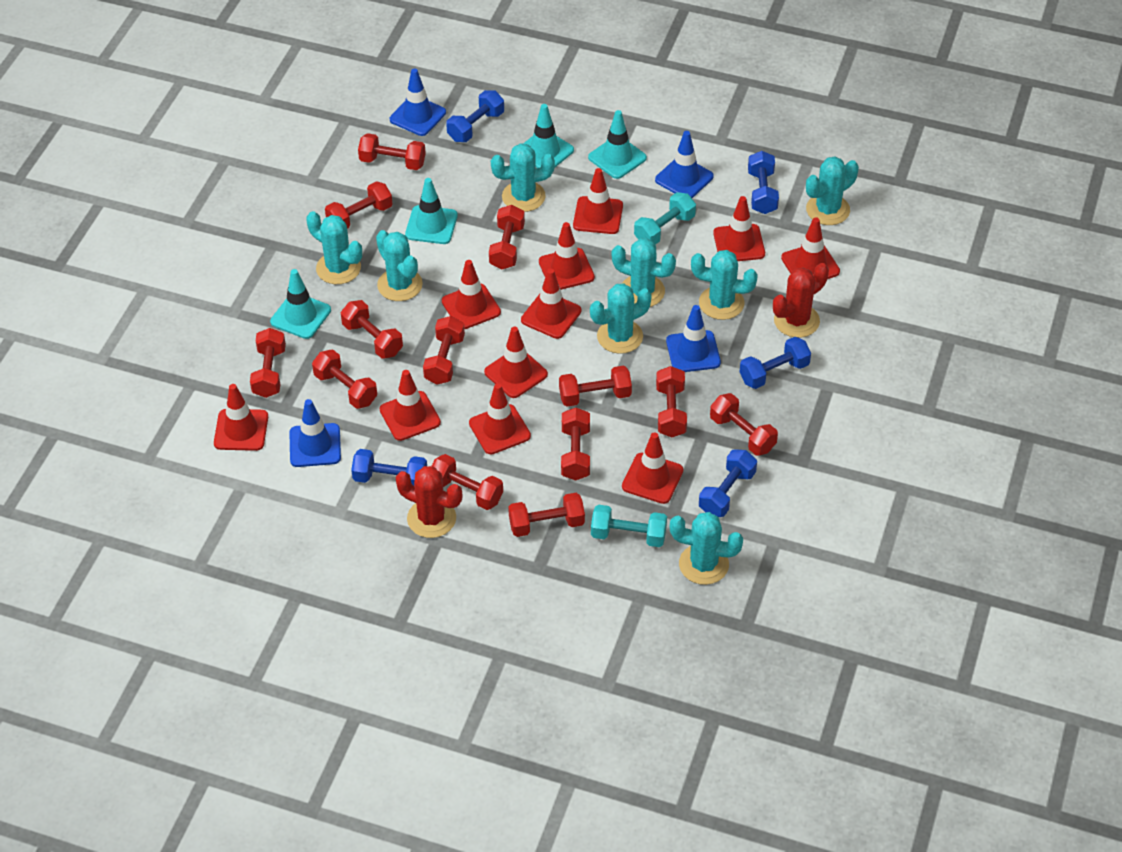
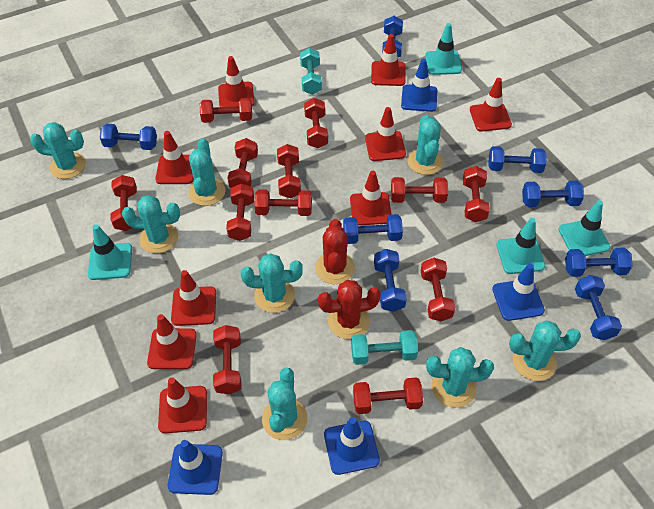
blue dumbbell: [351,449,427,485] [446,90,504,142] [699,449,757,517] [740,337,811,389] [748,151,779,214] = 5 -> [100,124,157,150] [343,214,403,244] [374,249,407,312] [382,16,403,57] [488,146,547,173] [522,181,584,207] [565,247,633,277] [575,275,622,340] = 8
red dumbbell: [250,328,286,398] [312,350,377,409] [325,181,392,229] [341,300,403,359] [358,133,426,170] [423,316,465,384] [432,454,503,510] [489,205,525,269] [508,493,585,537] [559,366,632,407] [561,408,590,481] [656,366,687,437] [710,393,778,456] = 13 -> [110,175,137,231] [200,98,252,123] [213,325,241,394] [226,183,254,241] [228,138,258,188] [254,190,312,216] [277,144,301,198] [304,98,328,148] [353,377,423,414] [391,177,448,203] [421,258,455,321] [463,166,490,222] = 12
red traffic cone: [214,384,268,451] [380,370,441,441] [442,260,501,329] [469,383,531,455] [484,327,548,398] [521,268,581,339] [539,222,595,290] [573,168,623,234] [622,432,683,504] [713,196,765,261] [781,217,840,279] = 11 -> [147,314,197,369] [155,131,194,184] [158,377,207,434] [171,270,216,326] [218,56,254,107] [350,171,392,226] [365,107,406,161] [371,34,406,86] [470,78,512,132] = 9

